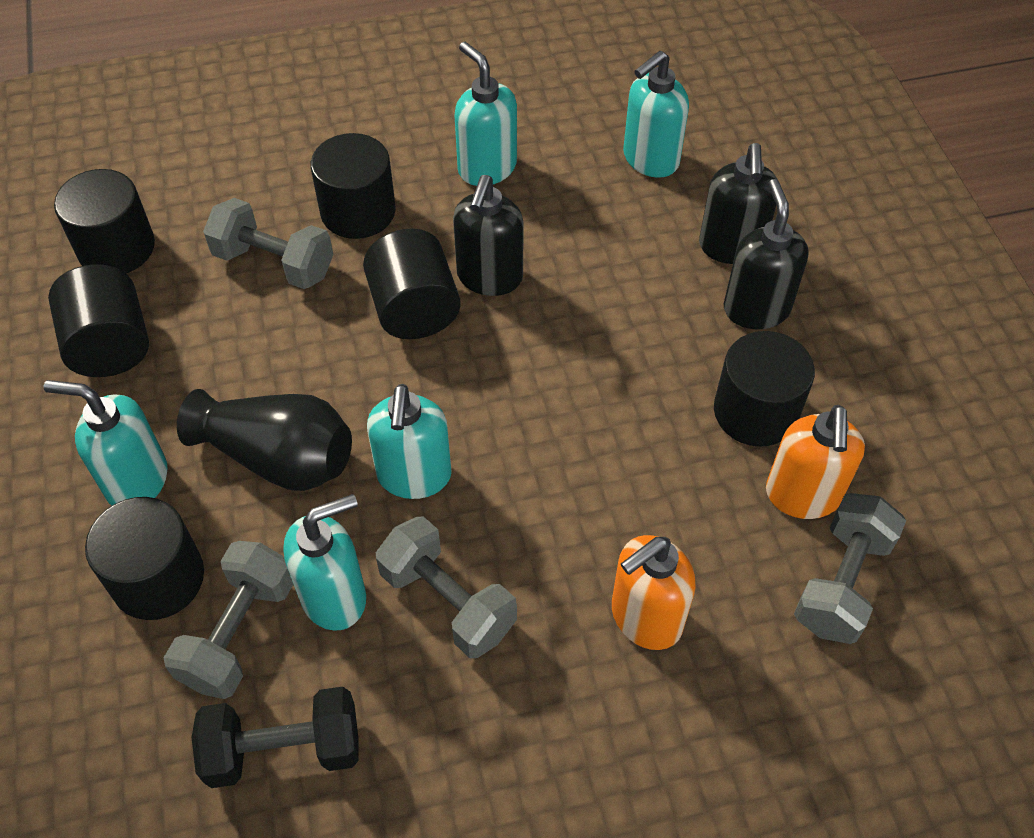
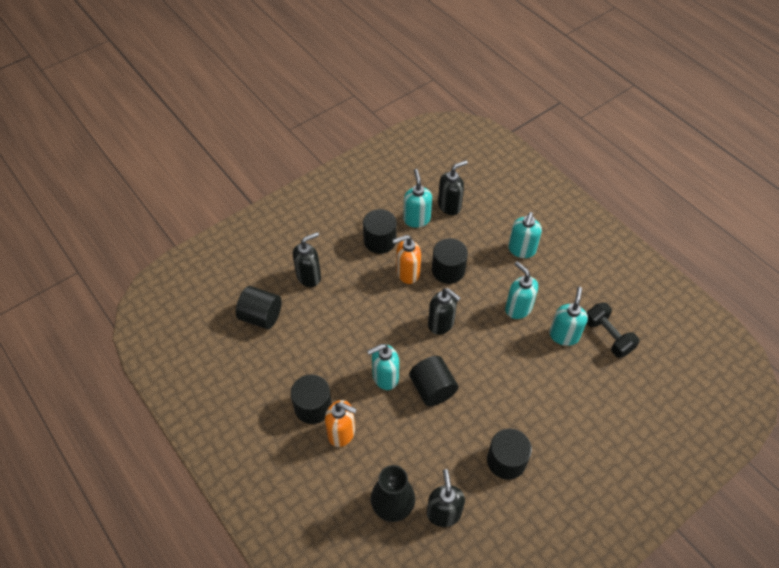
black soap dispenser: [453,175,524,296] [699,143,778,264] [724,179,808,329] = 3 -> [293,232,321,287] [427,469,465,527] [428,288,461,335] [438,160,468,215] = 4
grey dumbbell: [163,541,293,699] [203,198,333,289] [376,516,517,658] [794,493,906,644] = 4 -> none = 0

